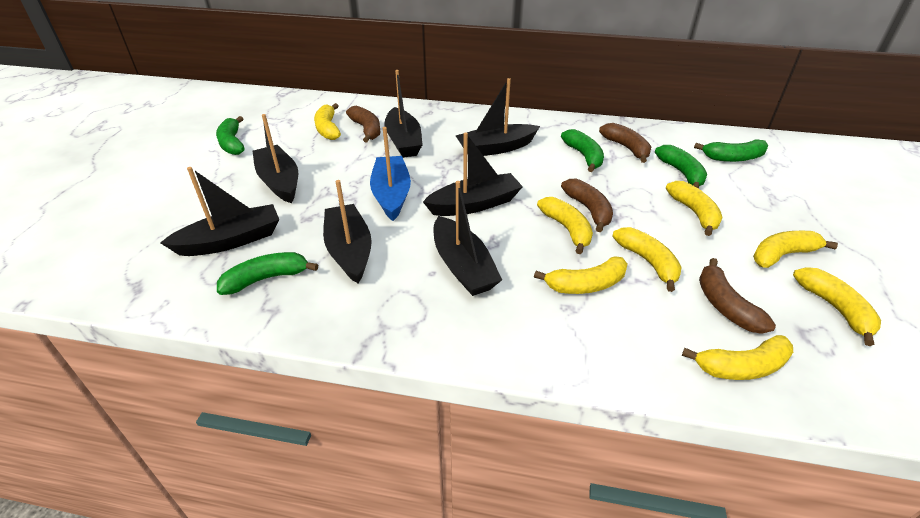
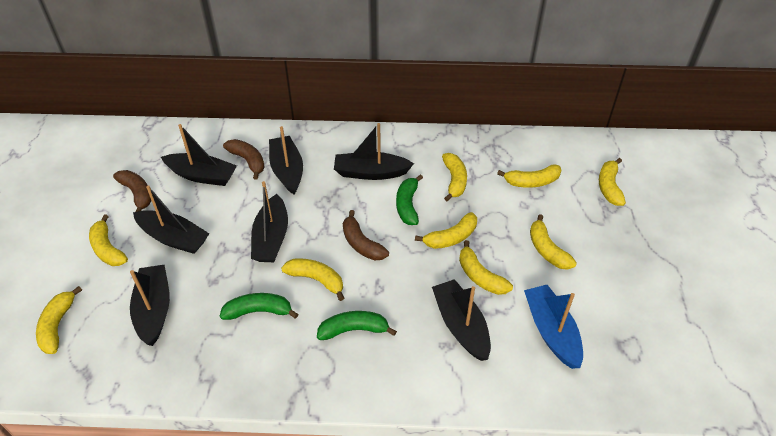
brown banana: [346,106,381,143] [561,179,613,232] [599,123,651,163] [699,258,776,334] = 4 -> [113,170,151,212] [223,139,265,180] [343,210,389,260] = 3
green banana: [216,116,245,155] [217,252,318,295] [561,129,604,172] [655,145,707,189] [694,139,768,162] = 5 -> [220,293,298,320] [317,311,397,340] [396,175,423,225] = 3
yellow banana: [314,103,341,140] [534,256,628,294] [537,197,593,254] [612,227,682,292] [666,181,723,236] [682,335,793,380] [753,231,838,268] [793,267,881,346] = 8 -> [36,286,82,354] [89,214,128,266] [281,258,344,301] [415,212,477,249] [442,153,467,201] [459,240,513,295] [497,164,562,188] [530,214,577,270] [599,158,626,206] = 9

